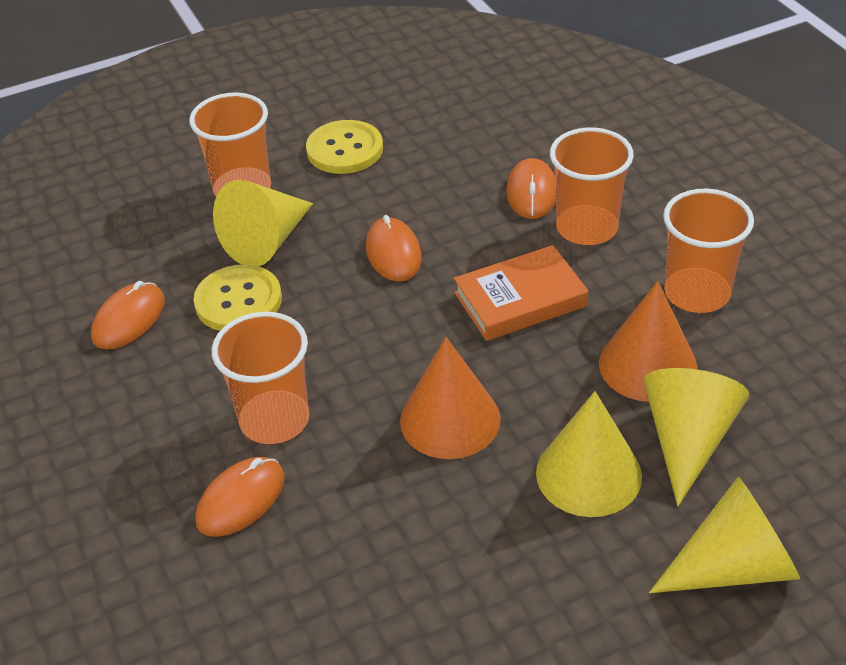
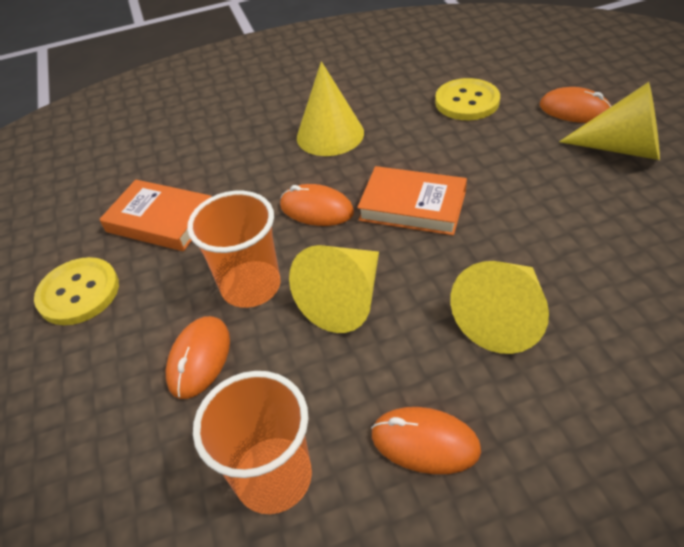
orange book: [454,245,588,341] = 1 -> [99,180,212,251] [357,166,467,235] = 2
orange cone: [400,337,501,459] [599,281,697,402] = 2 -> none = 0
orange cup: [189,93,271,196] [211,312,309,444] [550,127,634,245] [663,189,754,313] = 4 -> [187,191,281,308] [193,371,312,514] = 2

